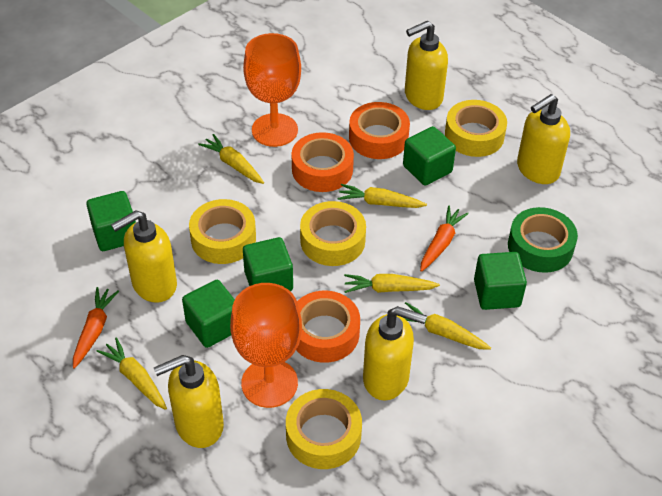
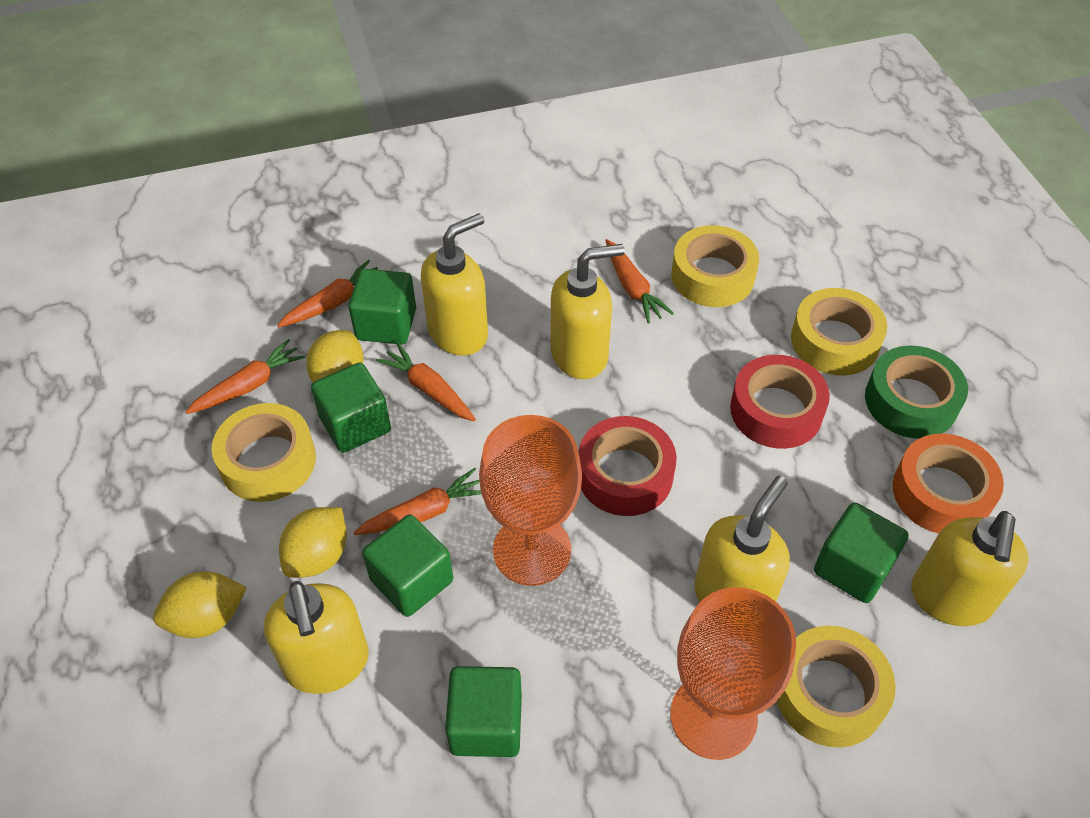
orange carrot: [73,287,119,369] [420,206,469,272] = 2 -> [186,339,305,414] [277,260,378,327] [354,468,481,535] [376,343,476,421] [605,239,674,324] = 5
orange tape: [291,132,354,192] [296,291,360,363] [349,102,410,159] = 3 -> [892,433,1004,534] = 1
red tape: none = 0 -> [578,416,677,516] [730,355,830,449] = 2
yellow carrot: [97,337,167,410] [198,134,264,184] [337,184,427,208] [344,274,440,293] [404,302,491,350] = 5 -> none = 0
yellow lemon: none = 0 -> [153,571,247,638] [279,507,347,578] [306,330,364,383] = 3

